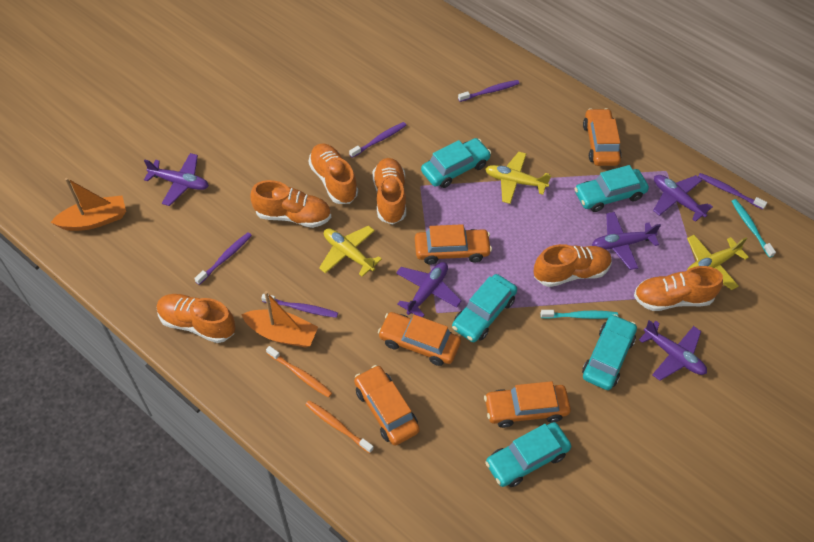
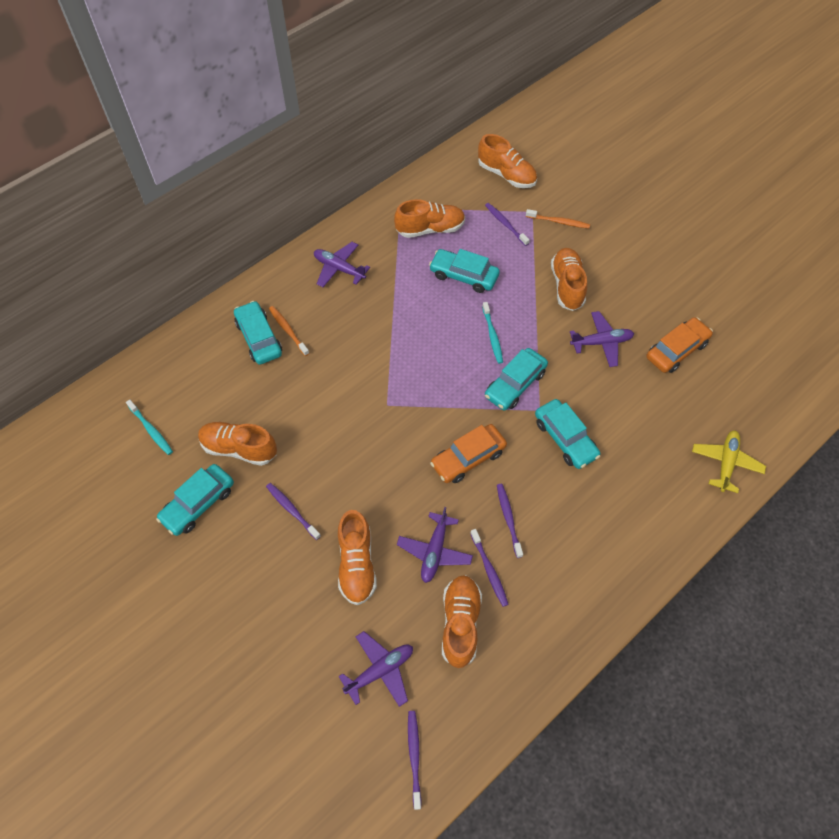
orange boat: [50,178,126,231] [241,291,318,347] = 2 -> none = 0
orange car: [354,365,420,446] [378,312,461,366] [415,224,492,265] [484,381,571,428] [583,108,622,166] = 5 -> [430,424,507,483] [647,317,713,373] = 2
purple plane: [144,153,209,206] [396,262,462,317] [592,212,661,270] [639,320,707,381] [653,175,713,222] = 5 -> [314,242,370,287] [338,631,413,707] [397,507,473,583] [570,311,634,367] = 4
yellow plane: [319,226,382,277] [485,152,551,204] [687,235,749,290] = 3 -> [692,431,766,493] = 1

